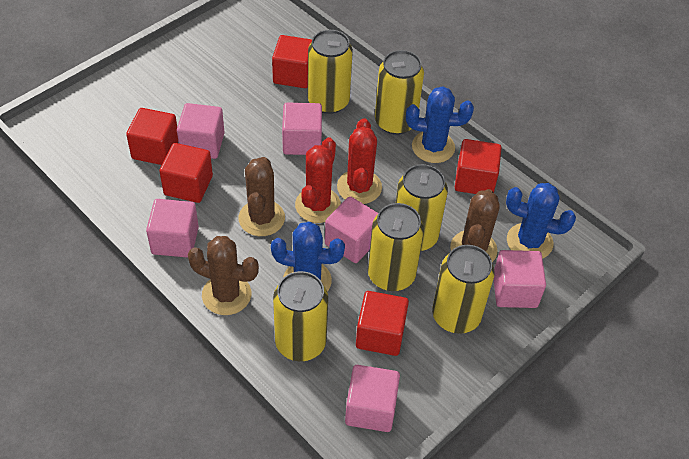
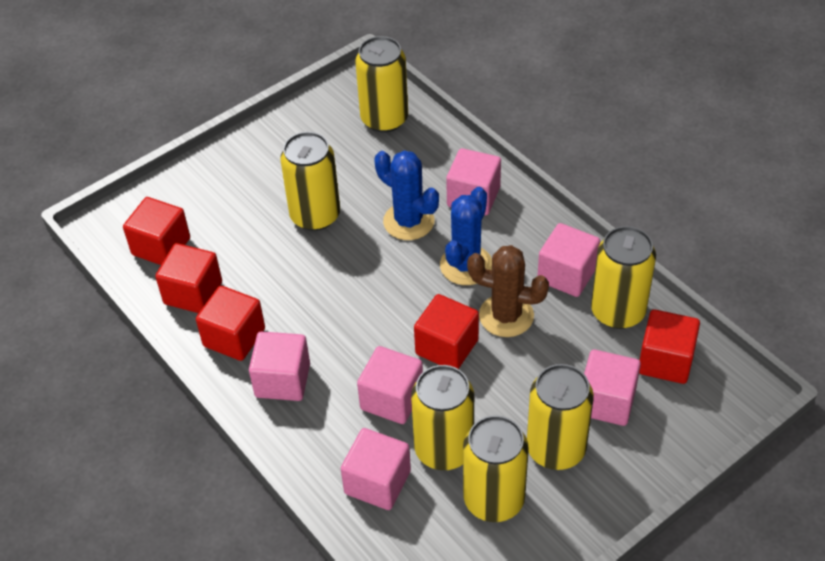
blue cactus: [271,222,345,292] [406,86,474,163] [506,183,576,259] = 3 -> [374,150,439,240] [440,187,492,285] = 2
brown cactus: [188,236,259,315] [238,157,285,236] [450,189,500,262] = 3 -> [467,245,549,337] = 1
red cactus: [295,137,341,223] [337,118,382,204] = 2 -> none = 0

